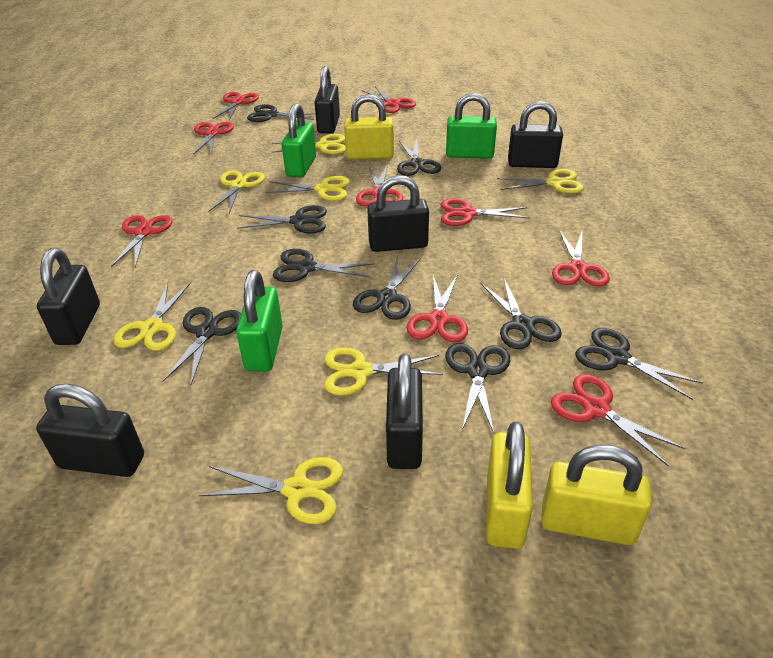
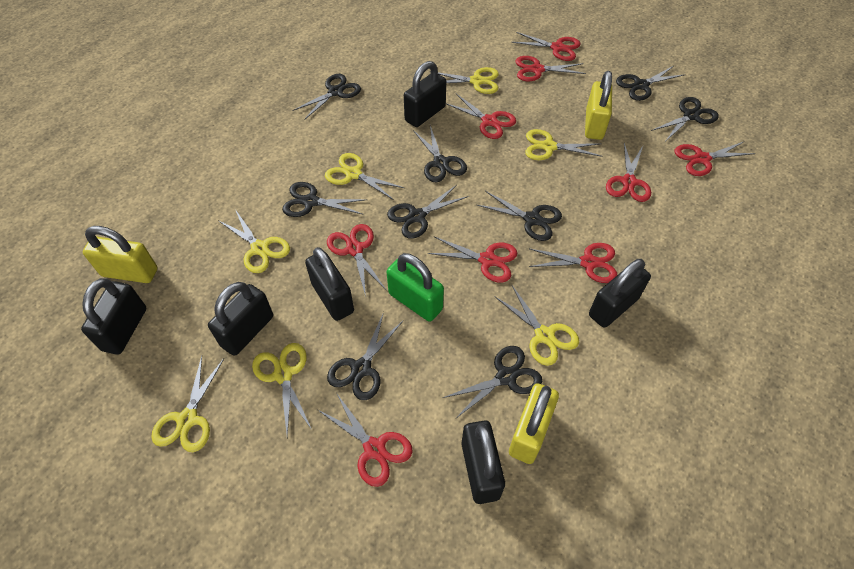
green padlock: [236,270,283,372] [282,103,316,178] [446,93,497,159] = 3 -> [387,253,444,322] = 1

